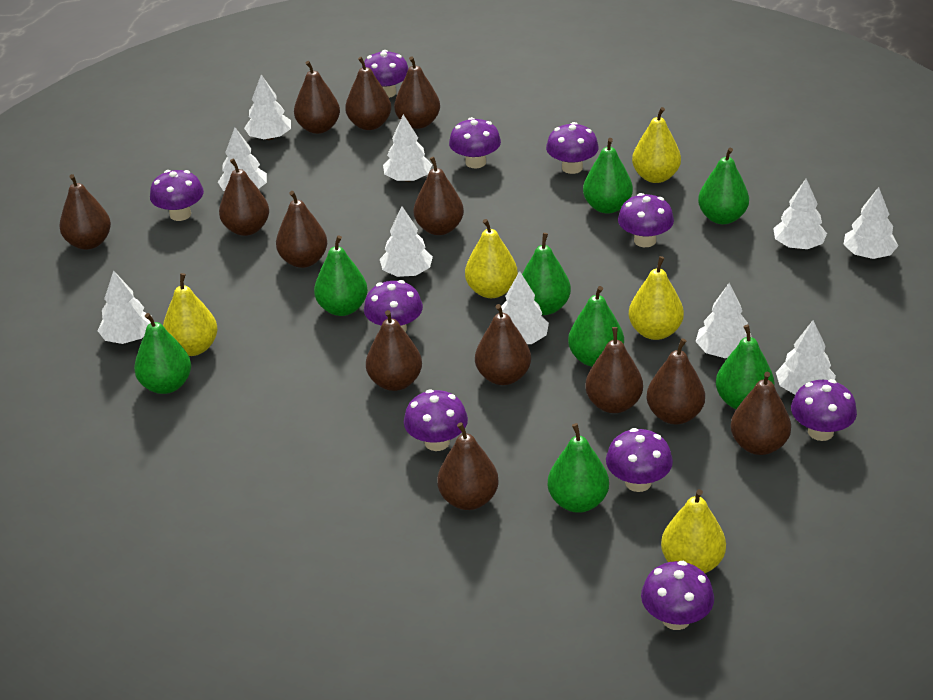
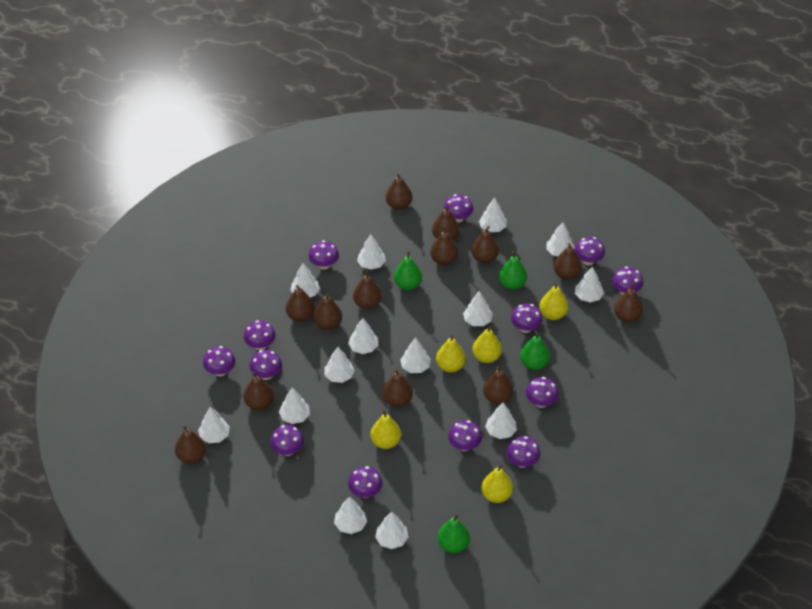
green pear: [134,313,191,394] [314,235,368,316] [522,233,571,315] [548,423,609,513] [568,286,624,367] [583,138,633,214] [698,147,749,224] [716,325,775,409] = 8 -> [394,251,422,290] [437,514,470,553] [499,251,527,290] [520,333,550,370] = 4
purple mushroom: [150,170,204,221] [362,50,409,98] [364,280,423,332] [404,389,468,451] [449,117,501,168] [546,122,599,174] [606,428,673,492] [618,193,674,247] [641,561,714,630] [791,379,857,441] = 10 -> [203,346,236,377] [244,320,276,350] [250,350,282,380] [270,425,304,456] [309,240,339,270] [348,466,382,498] [444,194,473,223] [448,420,482,451] [506,436,540,468] [511,303,543,333] [526,377,559,408] [575,237,605,266] [612,267,643,295] = 13
white tree: [97,270,152,344] [218,128,267,191] [244,75,291,140] [380,206,433,277] [383,114,432,182] [501,271,549,344] [696,283,751,358] [773,179,827,249] [776,320,836,395] [843,187,898,259] = 10 -> [198,407,230,443] [279,387,310,424] [290,263,320,297] [324,347,355,383] [334,496,367,534] [348,318,378,354] [357,234,386,270] [375,511,408,549] [400,337,431,373] [463,291,493,326] [479,197,507,232] [485,403,517,439] [546,222,575,256] [575,267,604,303] = 14

